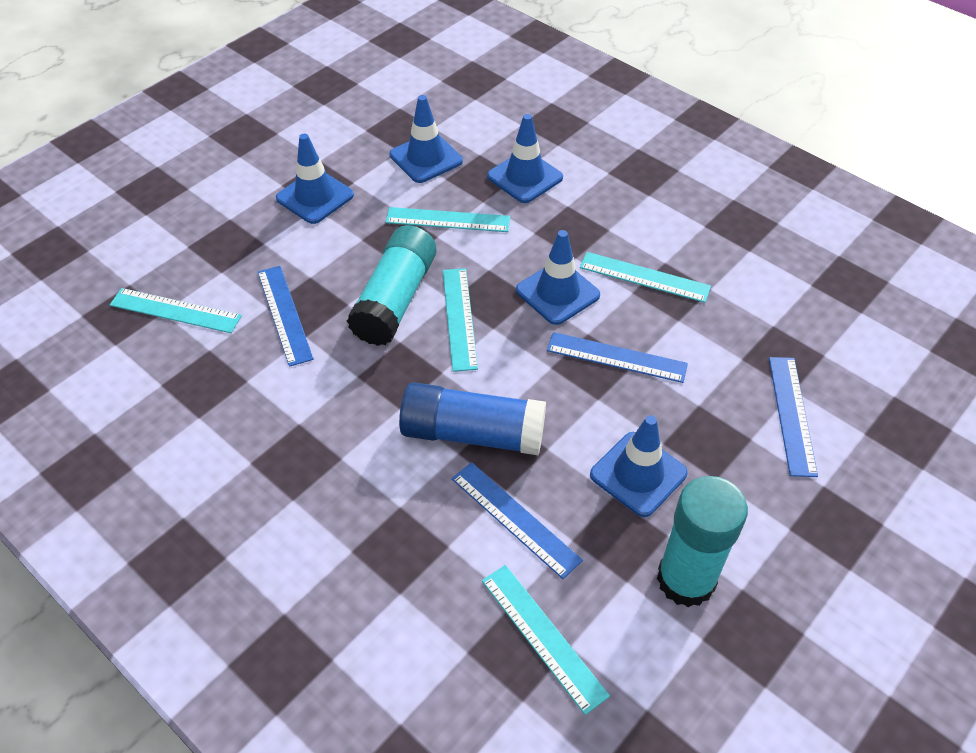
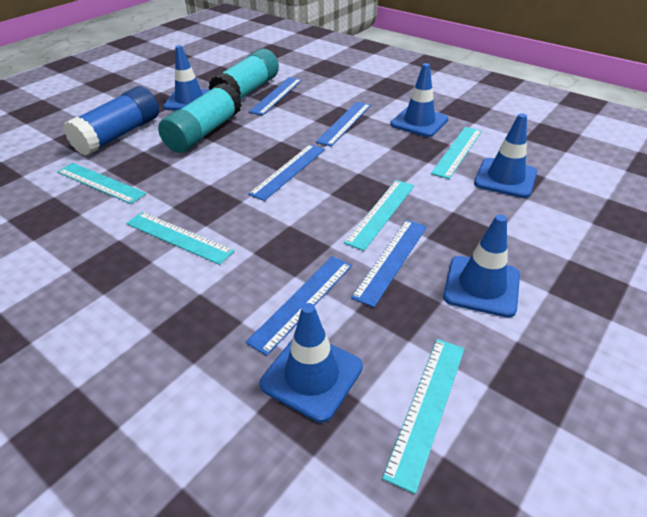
blue ruler: [258,266,314,367] [452,462,583,579] [547,332,688,383] [769,357,818,477] = 4 -> [246,256,352,356] [248,144,325,201] [249,77,302,115] [316,102,371,147] [351,220,427,307] = 5

